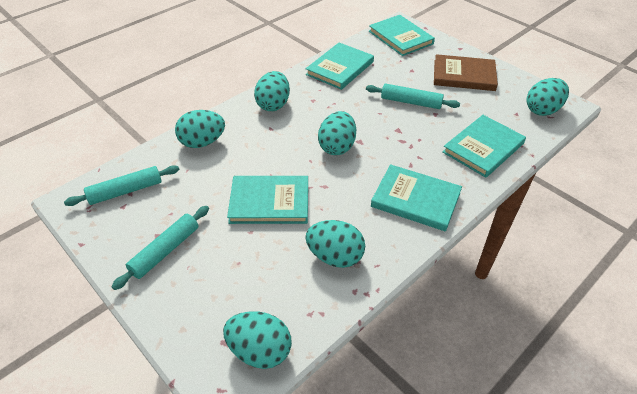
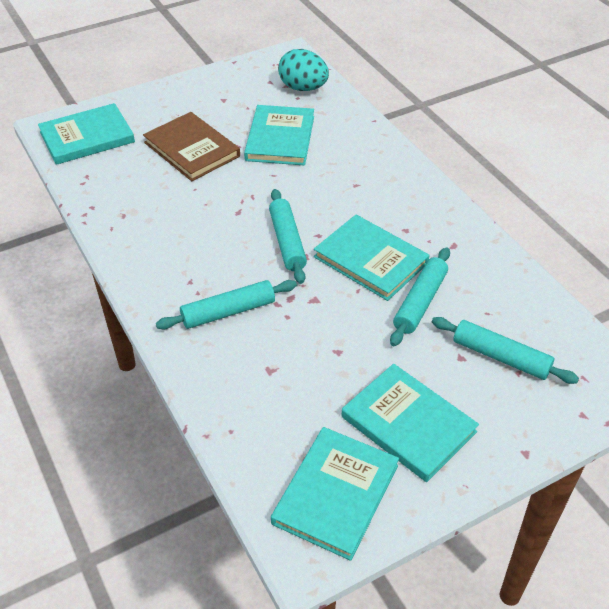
turquoise egg: [175,110,225,148] [223,311,292,369] [254,71,290,111] [305,220,365,268] [318,111,356,155] [526,78,569,116] = 6 -> [278,49,329,91] = 1
turquoise rolling pin: [64,165,179,206] [111,206,209,290] [366,84,460,109] = 3 -> [156,280,297,329] [269,189,307,284] [390,247,450,346] [432,317,579,384] = 4

